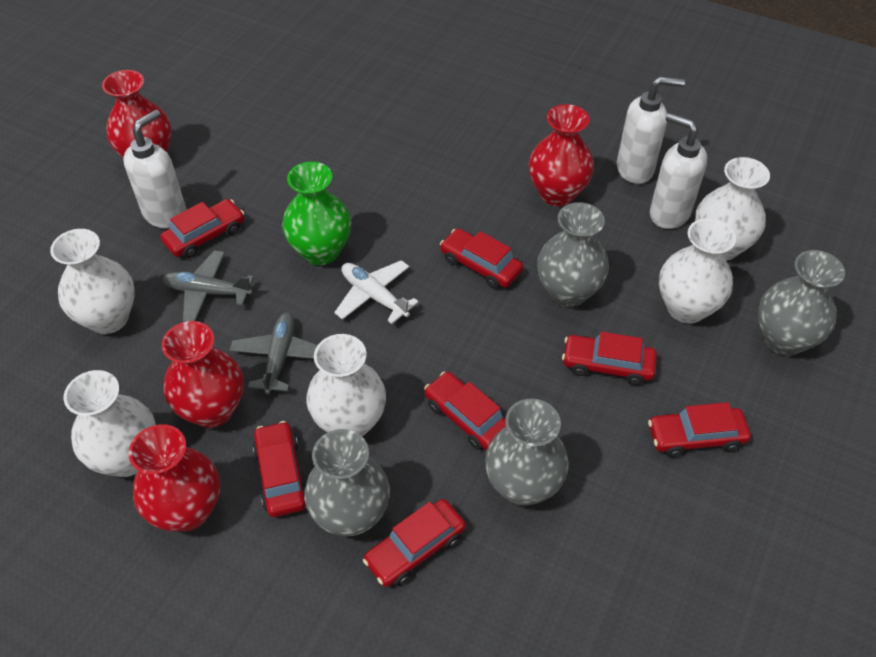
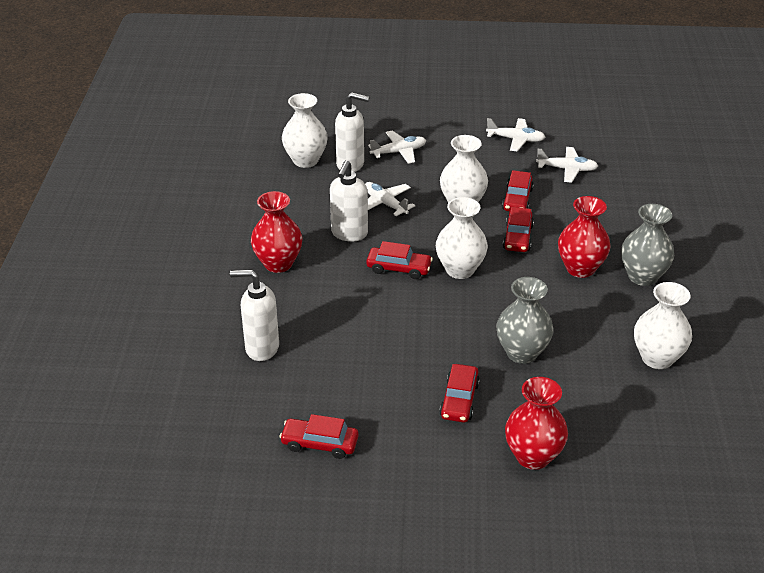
green vase: [282,162,351,265] = 1 -> none = 0
grey plane: [163,250,254,322] [229,313,317,394] = 2 -> none = 0
grey vase: [304,429,390,536] [485,399,569,506] [537,202,609,307] [758,250,845,356] = 4 -> [496,277,554,364] [621,204,674,286] = 2
red car: [160,199,244,258] [253,421,306,517] [363,499,466,587] [424,372,506,451] [440,228,523,289] [562,332,657,385] [648,402,751,457] = 7 -> [279,414,359,459] [366,241,433,279] [439,364,480,422] [502,170,534,211] [503,207,534,252] = 5
red vase: [102,70,172,158] [129,424,220,532] [161,321,244,428] [529,104,594,206] = 4 -> [251,191,302,273] [505,377,568,470] [558,196,611,278] = 3
white plane: [334,260,419,324] = 1 -> [365,182,415,216] [368,130,426,164] [486,118,545,151] [536,147,598,183] = 4
white vase: [50,229,135,334] [64,370,156,477] [306,334,386,436] [659,218,736,324] [695,157,770,261] = 5 -> [282,93,328,168] [436,197,488,279] [440,135,488,203] [634,282,692,369] = 4

